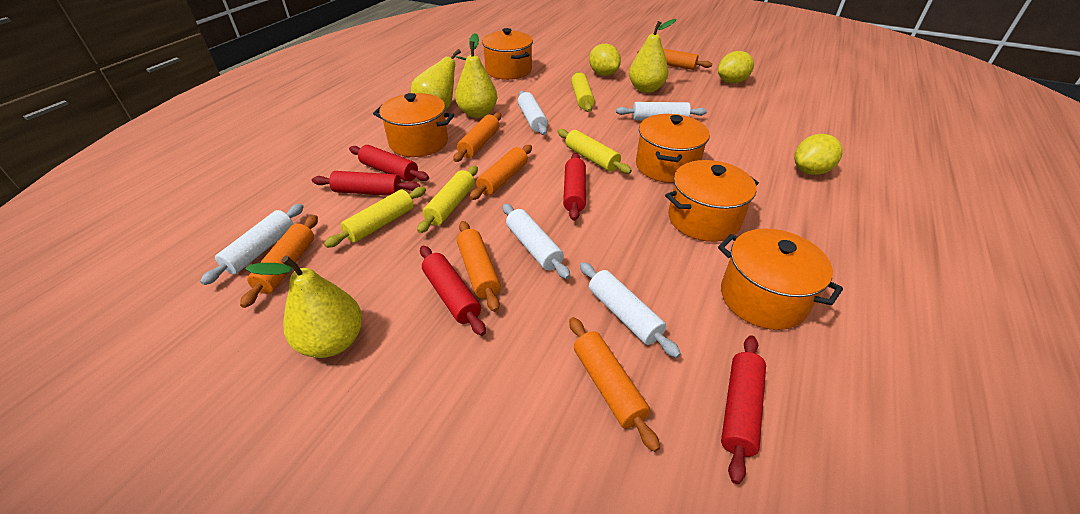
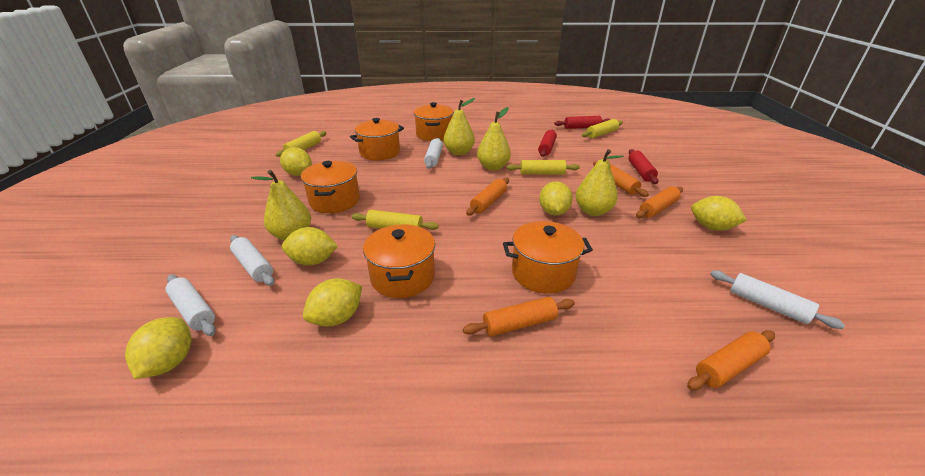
orange rolling pin: [240,215,318,308] [453,113,501,162] [457,221,501,312] [469,145,532,200] [569,317,660,452] [637,49,712,70] = 6 -> [463,297,575,336] [466,178,509,216] [593,161,649,197] [636,187,683,218] [687,330,775,390] = 5
red rolling pin: [312,171,420,196] [349,145,429,182] [420,246,486,336] [563,153,586,221] [721,335,766,484] = 5 -> [538,130,557,157] [554,116,611,129] [628,149,659,184] = 3
white rolling pin: [200,204,304,285] [503,204,570,279] [518,91,548,135] [580,262,681,358] [616,102,707,120] = 5 -> [166,275,216,336] [230,235,274,286] [424,138,443,169] [710,270,845,329] = 4
yellow lemon: [589,44,621,76] [718,51,754,83] [794,134,843,175] = 3 -> [125,317,191,379] [280,147,312,176] [282,227,338,266] [303,278,362,327] [539,181,573,216] [691,196,747,231] = 6

